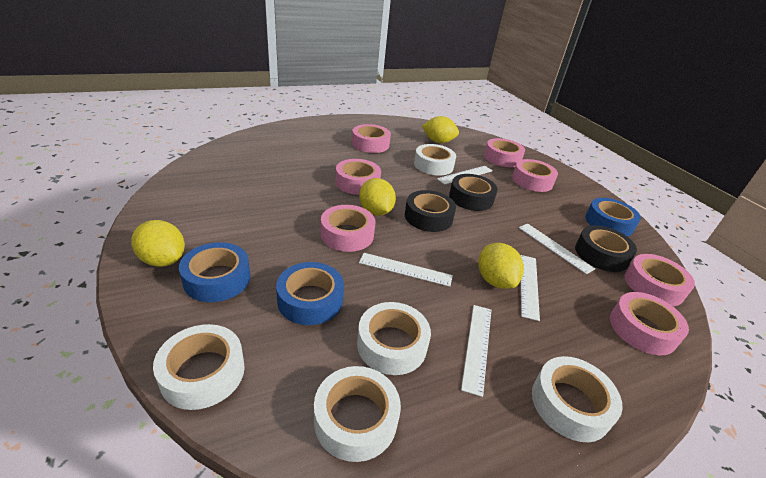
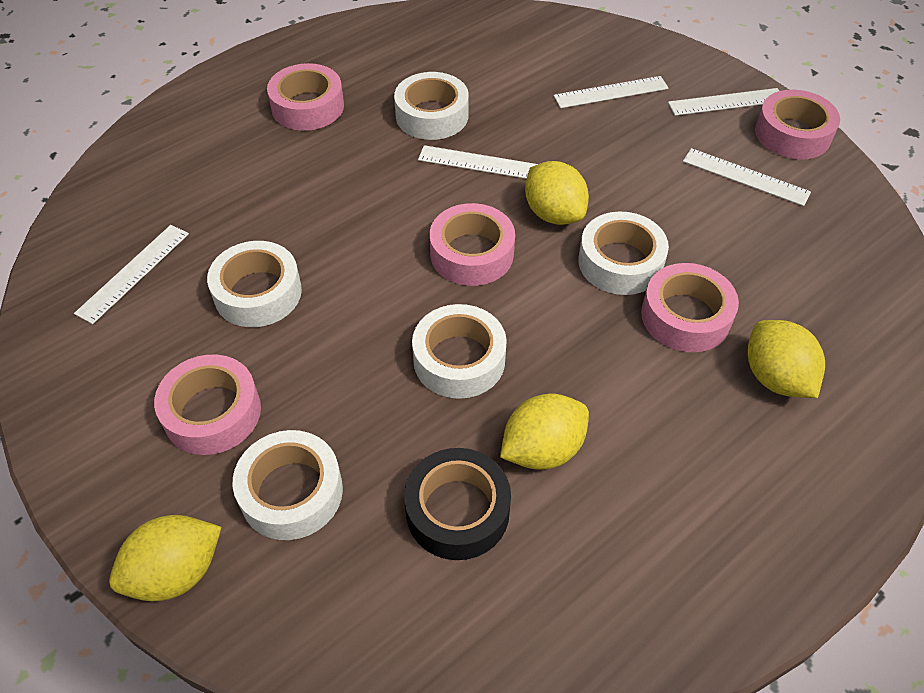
black tape: [405,190,456,232] [449,174,498,211] [575,225,637,272] = 3 -> [404,448,511,560] = 1
blue tape: [179,242,250,302] [276,262,344,325] [585,198,641,237] = 3 -> none = 0
pink tape: [321,205,375,252] [335,159,381,195] [352,124,391,153] [484,138,525,167] [512,159,558,192] [610,292,689,355] [625,254,695,306] = 7 -> [154,355,261,455] [267,63,344,131] [430,203,515,286] [641,263,739,352] [755,90,840,159] = 5

